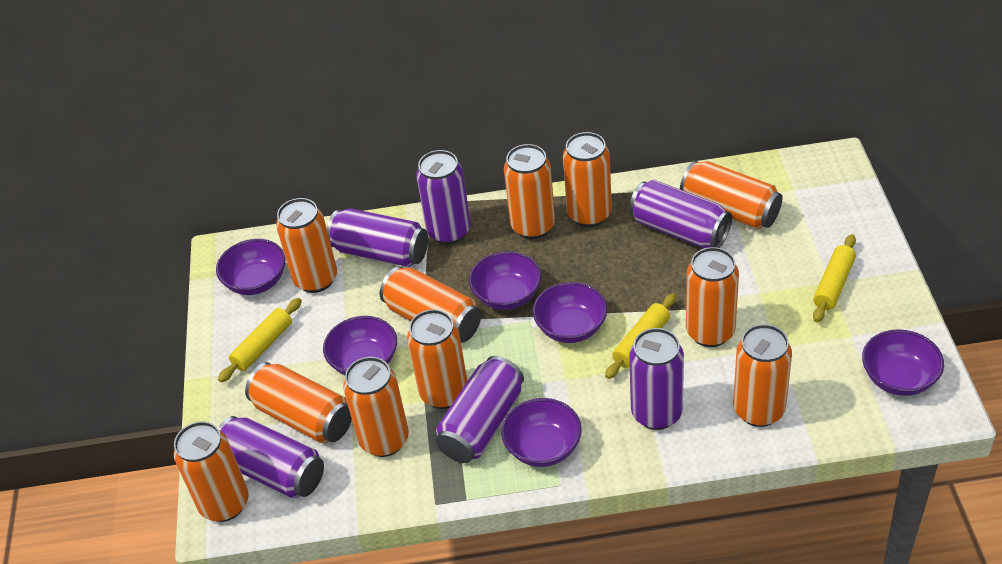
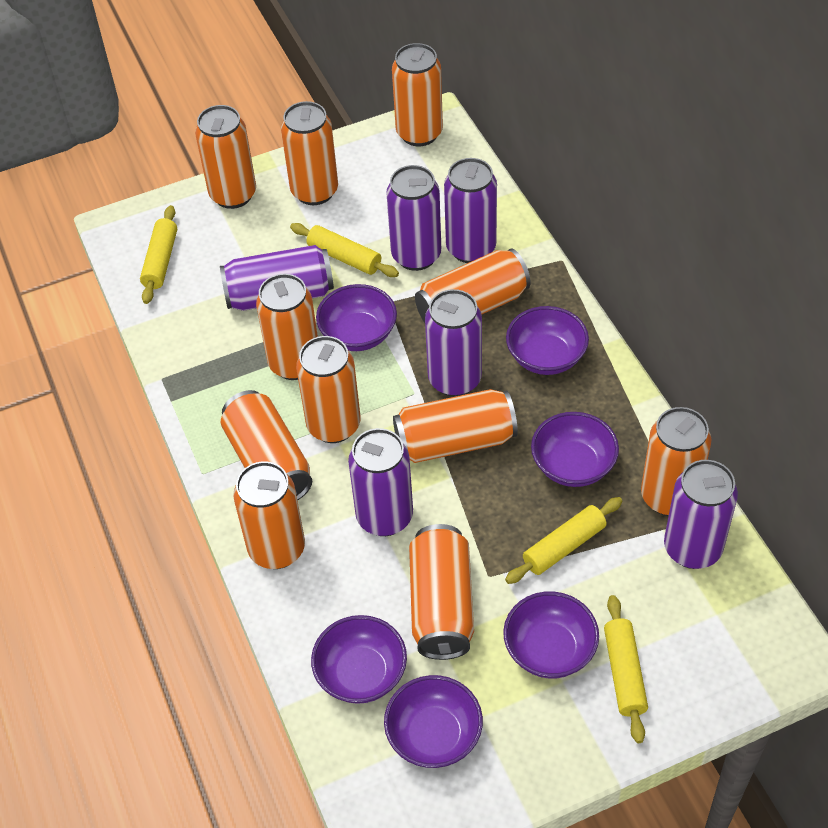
yellow rolling pin: [218,298,302,382] [605,293,676,379] [813,234,856,322] = 3 -> [140,205,177,304] [290,223,399,277] [505,497,623,584] [604,595,648,743] = 4

